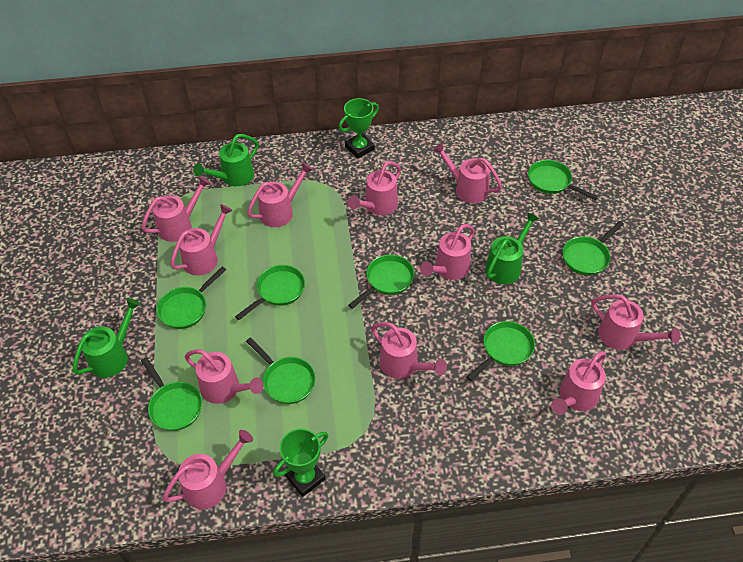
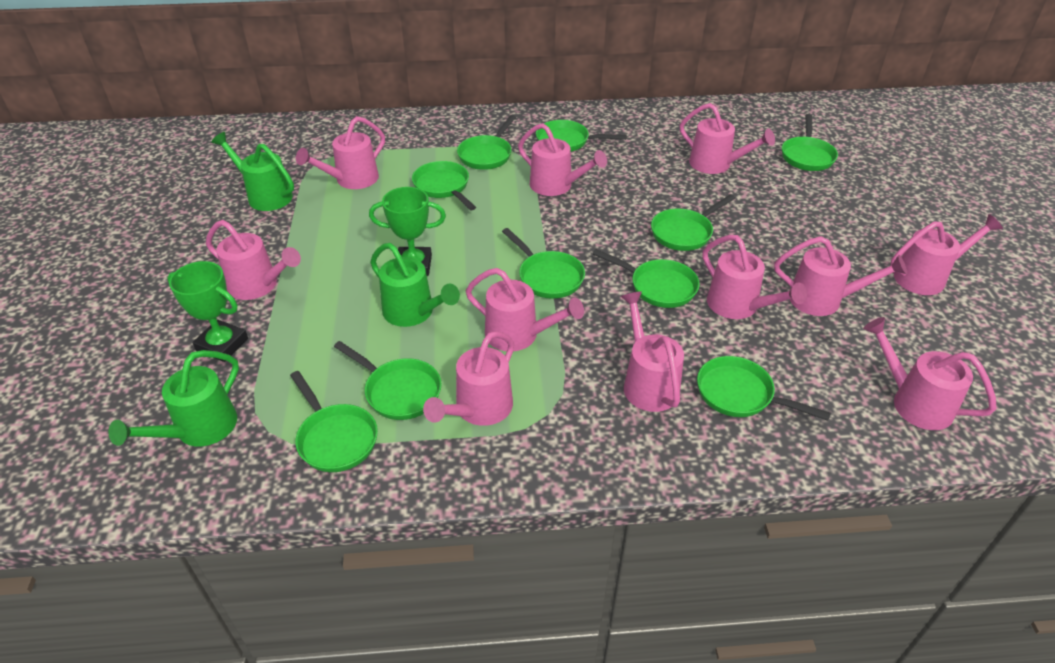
green pan: [141,357,202,431] [157,267,226,329] [235,265,305,320] [246,337,316,404] [348,255,414,309] [466,321,535,381] [528,160,598,200] [562,221,624,275] = 8 -> [290,371,378,472] [334,341,442,420] [412,161,476,211] [457,115,516,170] [502,228,585,299] [536,120,627,152] [593,249,700,308] [651,194,735,251] [697,356,831,421] [782,114,838,171] = 10

